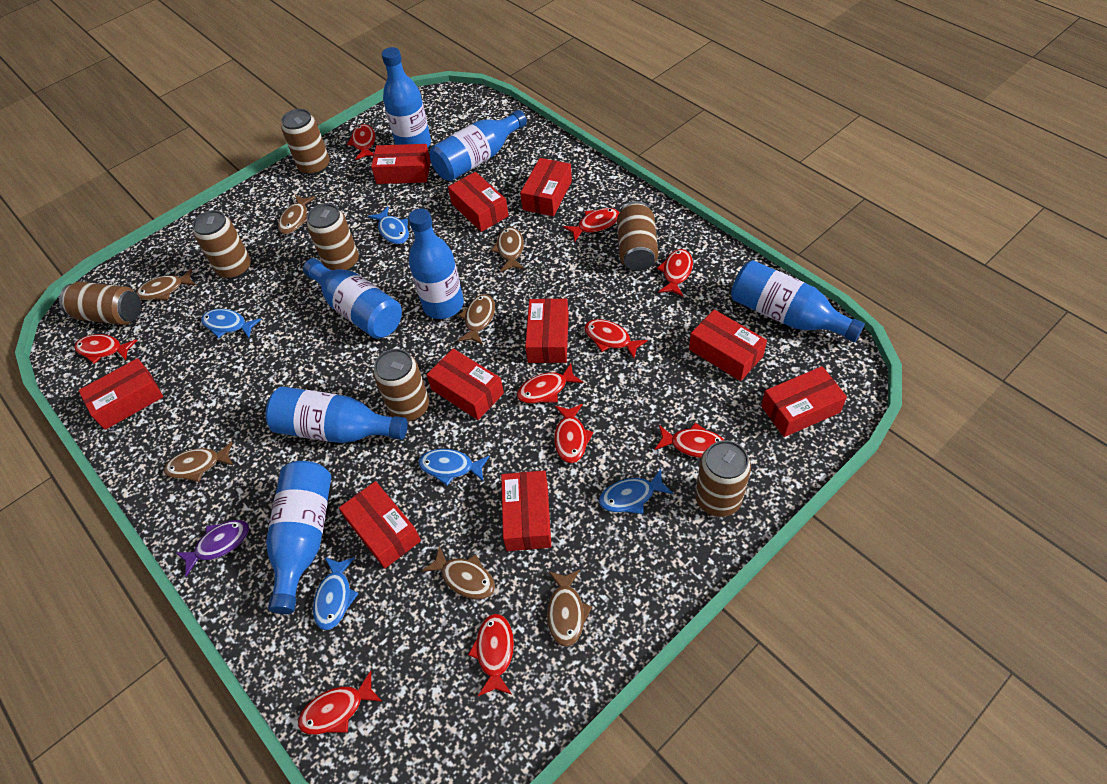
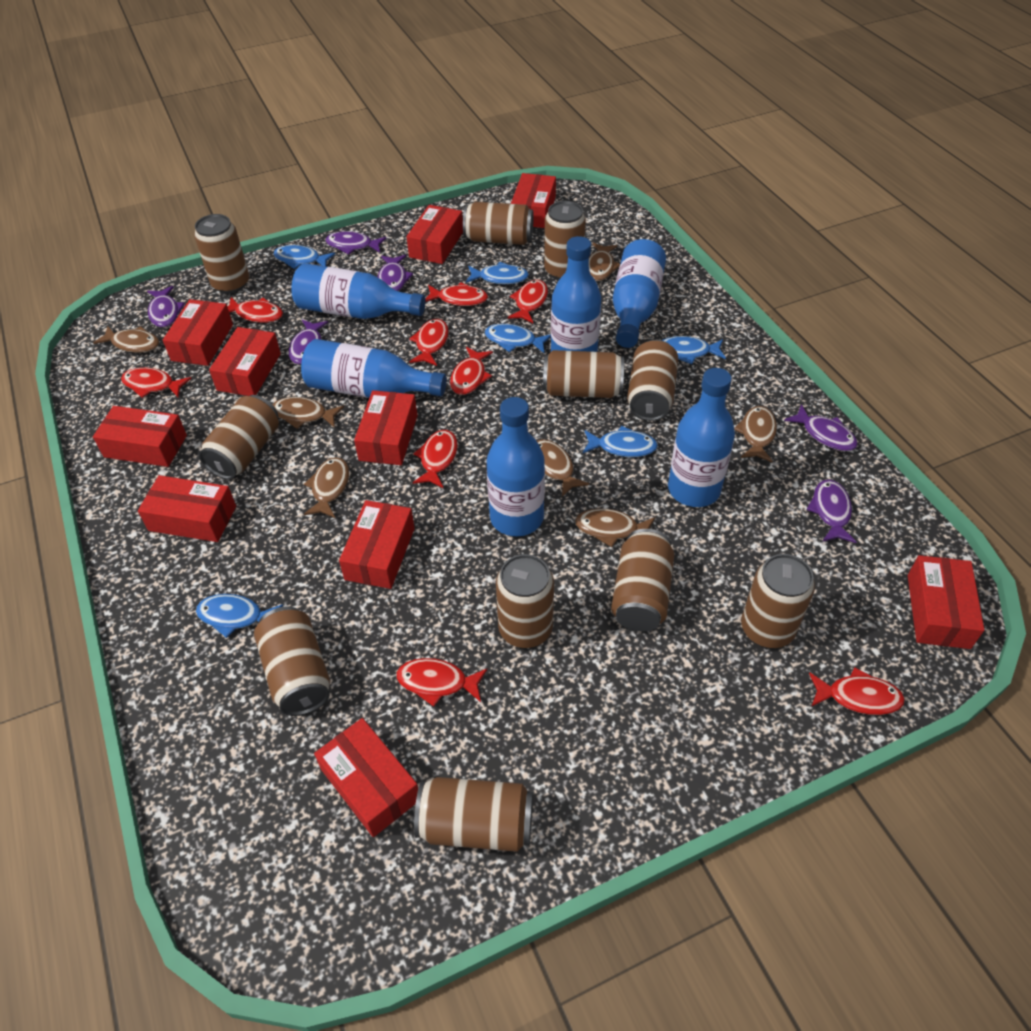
blue bottle: [265,386,408,443] [266,461,331,614] [303,258,402,339] [382,47,431,148] [408,208,464,319] [430,110,527,181] [731,260,865,342] = 7 -> [291,263,426,319] [301,339,447,398] [486,397,545,536] [551,236,601,352] [613,239,666,348] [668,368,735,507] = 6
blue fish: [201,309,262,339] [313,557,359,630] [368,207,409,244] [419,449,490,486] [599,469,673,514] = 5 -> [196,594,283,638] [274,245,335,269] [466,262,529,284] [485,324,551,353] [583,426,658,457] [662,336,726,364] = 6
brown can: [59,282,141,325] [193,210,251,279] [281,109,330,175] [307,204,359,271] [373,349,429,421] [617,201,658,271] [695,440,751,517] = 7 -> [194,214,249,293] [199,395,279,479] [254,606,330,716] [414,777,533,852] [463,202,534,245] [496,554,554,648] [543,350,624,398] [544,201,586,280] [611,529,674,631] [627,340,679,421] [741,554,815,648] = 11
purple fish: [176,520,249,577] = 1 -> [147,286,185,327] [289,320,328,364] [325,231,386,255] [378,255,413,291] [784,404,858,451] [806,480,857,543] = 6
red fish: [74,334,137,364] [298,671,383,735] [347,124,375,160] [468,614,514,696] [517,364,583,403] [554,404,594,463] [563,208,619,241] [584,319,648,359] [655,423,724,458] [657,249,693,297] = 10 -> [121,367,192,398] [227,297,283,323] [396,658,488,707] [409,319,449,366] [413,430,458,488] [425,282,488,306] [450,347,493,395] [508,280,548,323] [809,667,905,715] = 9

